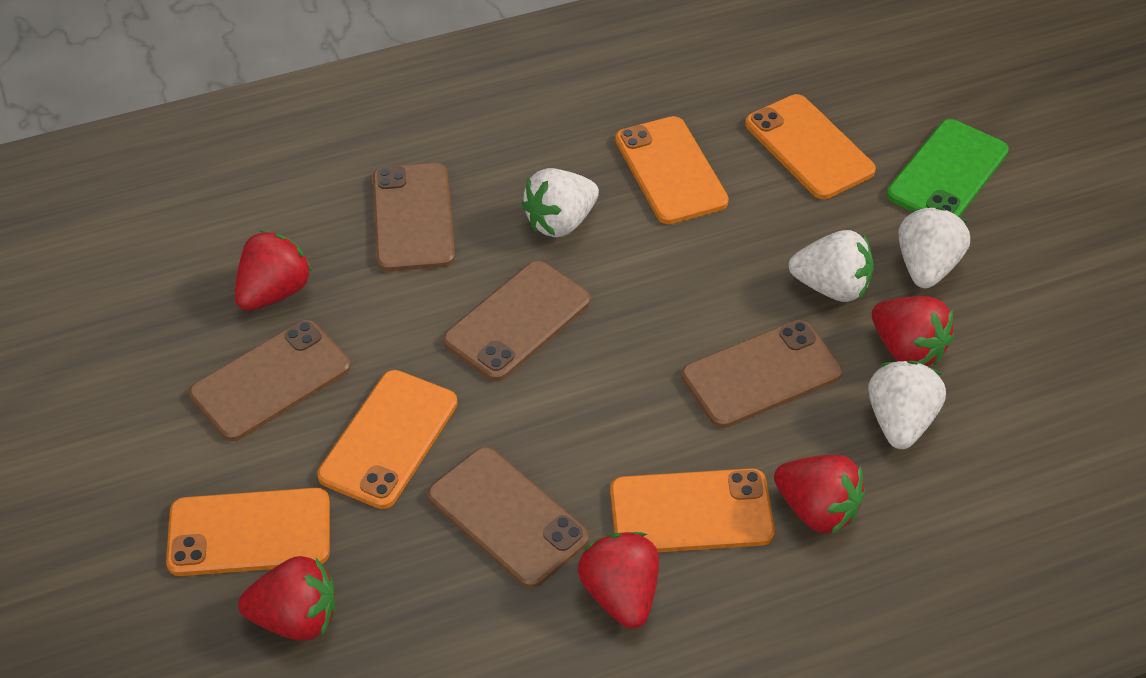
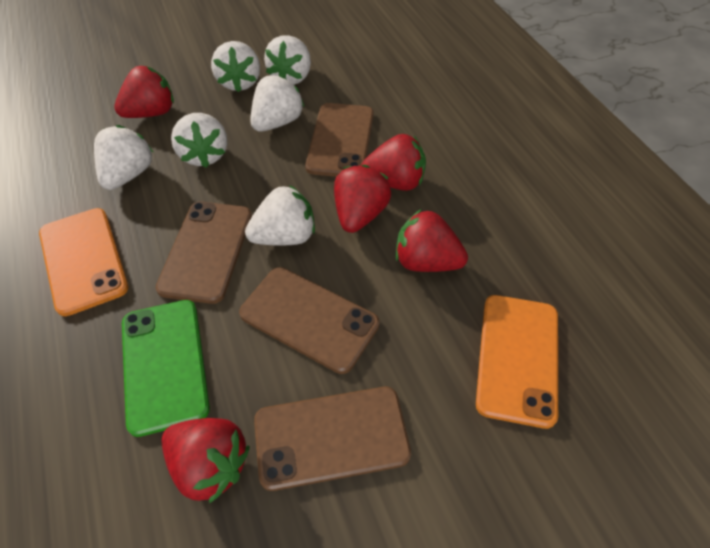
brown phone: [189,320,351,441] [373,163,455,272] [427,447,589,588] [443,261,591,381] [681,320,842,428] = 5 -> [156,202,252,304] [239,267,380,374] [254,387,411,491] [305,103,374,177] = 4
orange phone: [166,488,330,576] [317,370,458,509] [610,468,775,552] [615,116,729,224] [745,94,876,199] = 5 -> [39,208,129,316] [476,295,558,429] = 2
white strawberry: [521,168,599,237] [789,230,874,302] [868,361,946,449] [898,207,970,288] = 4 -> [94,125,153,190] [171,113,227,168] [211,41,260,92] [245,185,315,246] [250,75,304,132] [264,35,311,85] = 6

